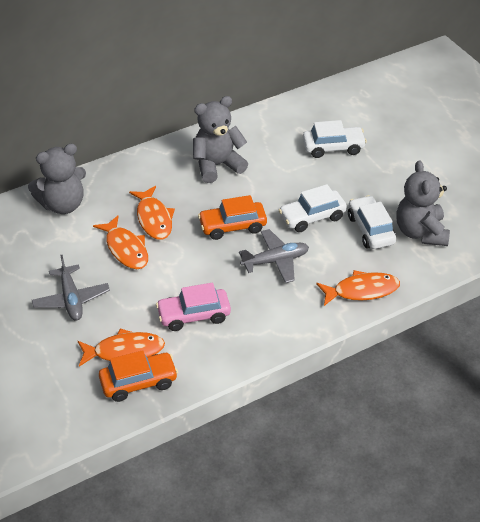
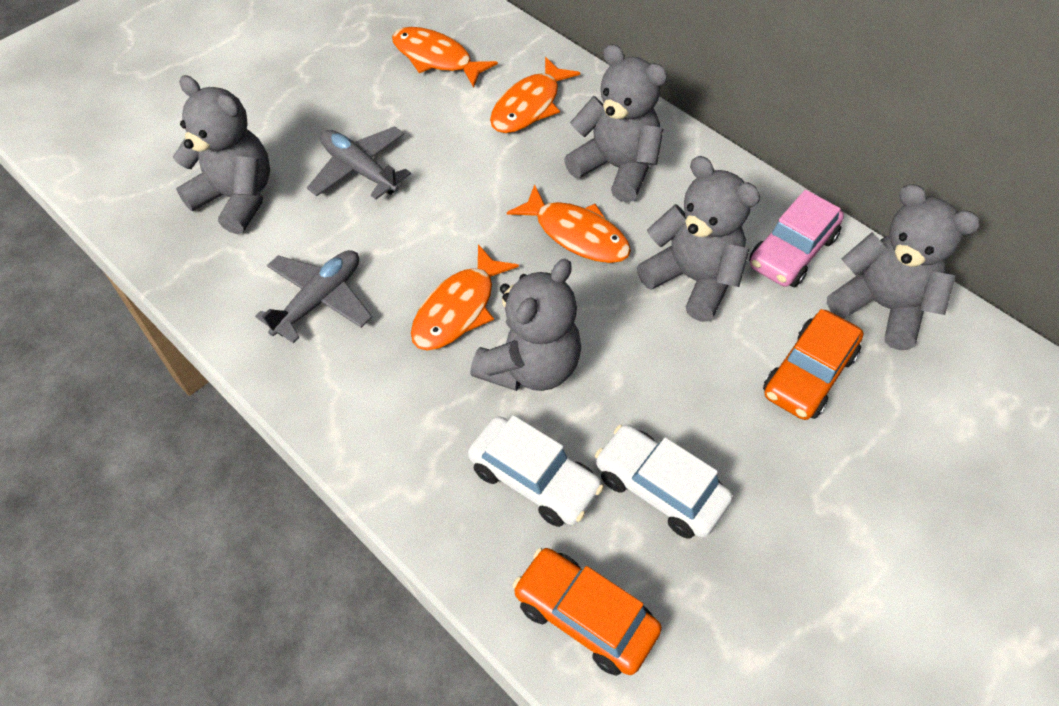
grey teddy bear: [28,144,86,214] [193,96,248,183] [396,160,450,246] = 3 -> [173,75,270,234] [470,259,581,391] [564,44,667,202] [637,156,760,322] [827,184,980,350] = 5
white car: [279,184,347,232] [303,120,367,158] [348,195,396,249] = 3 -> [468,415,604,527] [595,425,733,539] = 2

